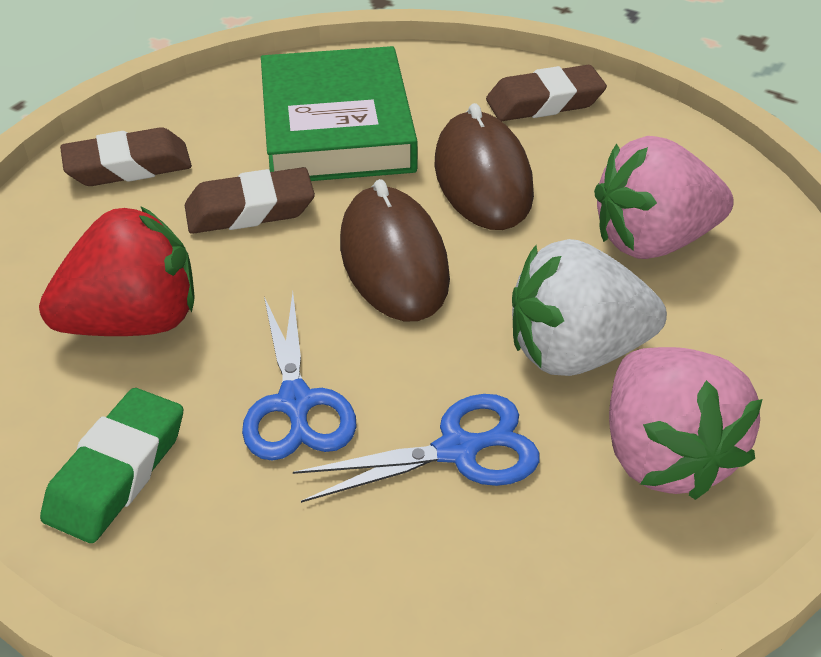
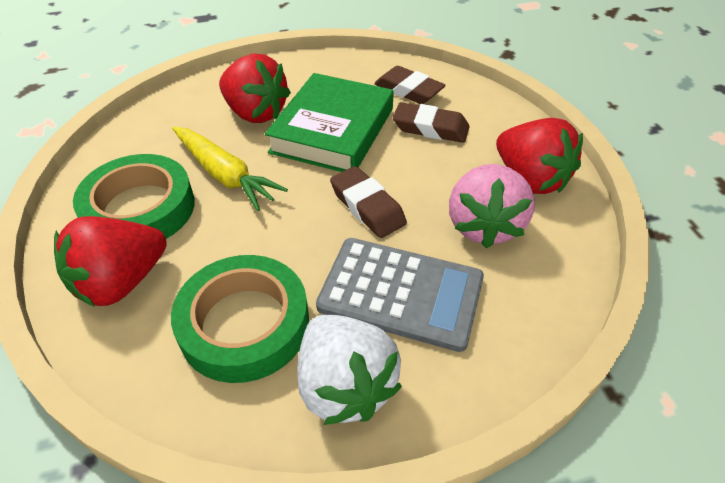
blue scissors: [242,292,357,461] [293,394,540,503] = 2 -> none = 0
brown mouse: [340,179,450,321] [434,103,534,230] = 2 -> none = 0
green eraser: [40,388,183,543] = 1 -> none = 0
green tape: none = 0 -> [73,154,195,239] [171,255,309,383] = 2
grey calculator: none = 0 -> [316,238,484,352] = 1
pink strawberry: [594,136,734,259] [609,347,763,500] = 2 -> [449,164,535,248] = 1
red strawberry: [39,206,195,336] = 1 -> [54,216,167,307] [219,53,291,123] [496,118,583,194] = 3
yellow carrot: none = 0 -> [172,126,288,211] = 1

